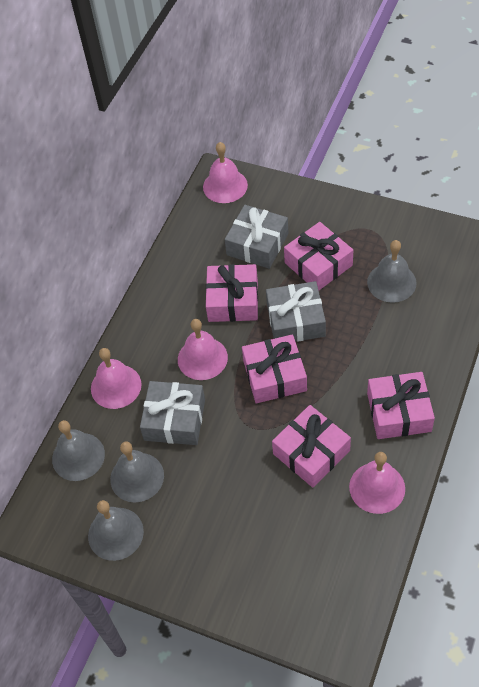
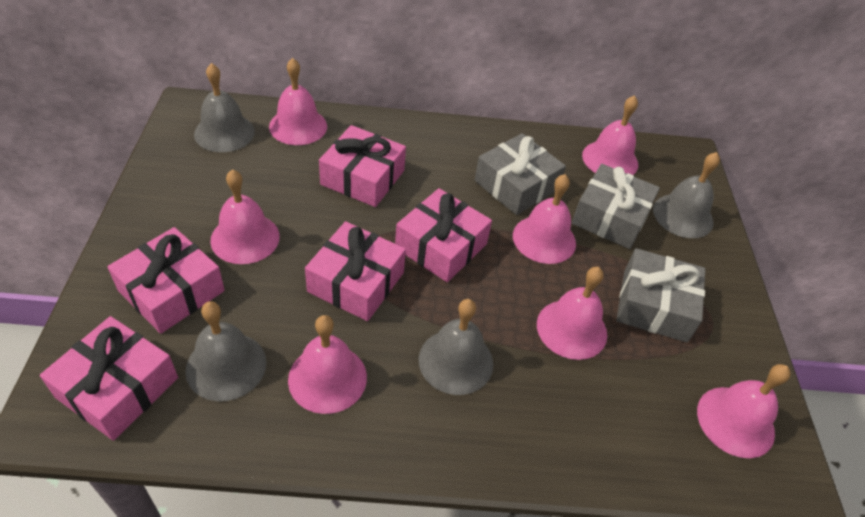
pink bell: [91,348,142,409] [178,319,228,380] [203,142,248,203] [349,452,405,514] = 4 -> [210,169,280,264] [269,58,327,145] [288,315,367,414] [513,174,576,264] [537,267,607,360] [582,95,638,175] [697,364,791,458] = 7

